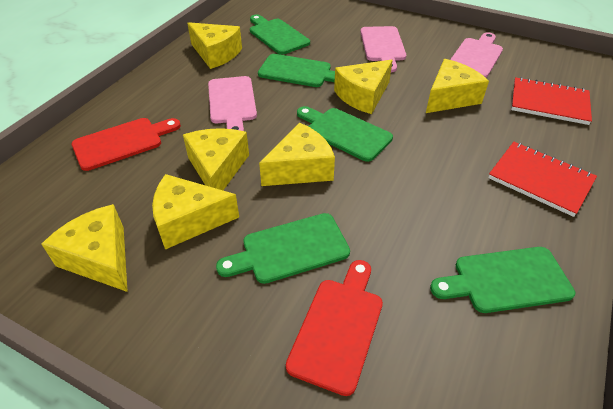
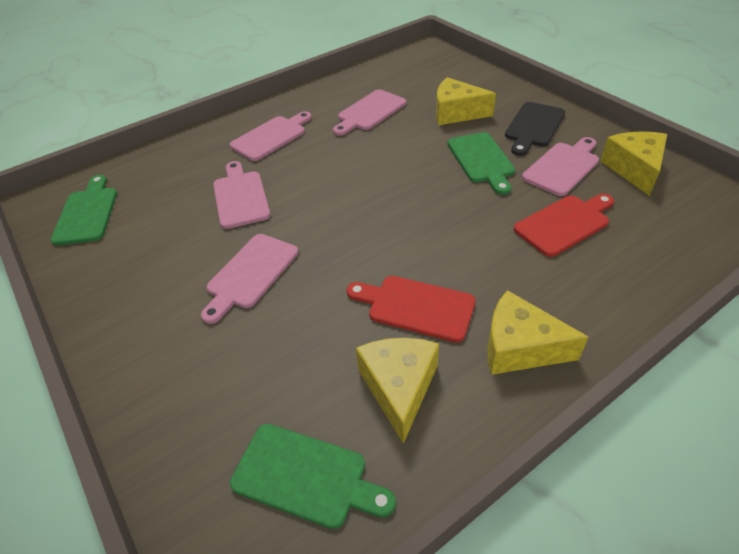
black cutting board: none = 0 -> [505,102,565,156] = 1
green cutting board: [216,213,350,284] [250,14,310,55] [258,54,335,87] [297,106,393,162] [430,247,575,313] = 5 -> [51,175,117,246] [230,424,396,529] [448,132,515,195] = 3
pink cutting board: [208,76,257,131] [360,26,406,73] [450,32,503,78] = 3 -> [201,234,298,324] [213,161,271,229] [230,111,312,161] [333,90,406,136] [522,137,599,196] = 5
red notebook: [488,142,597,217] [511,77,592,125] = 2 -> none = 0
yellow cheese: [41,204,128,292] [152,174,239,250] [183,128,249,190] [187,22,242,69] [259,123,335,186] [334,59,393,114] [426,59,489,113] = 7 -> [356,338,439,444] [436,77,496,125] [487,290,588,375] [600,131,667,196] = 4

